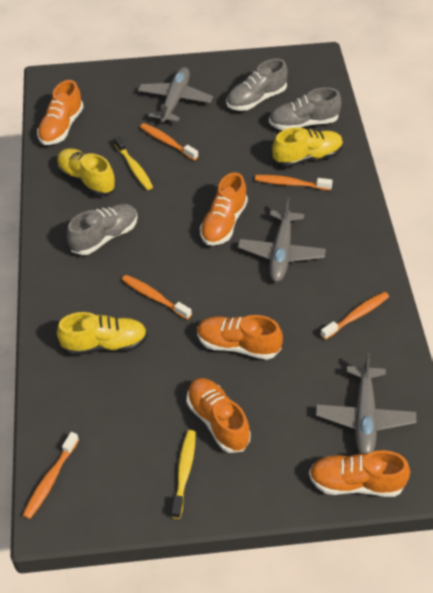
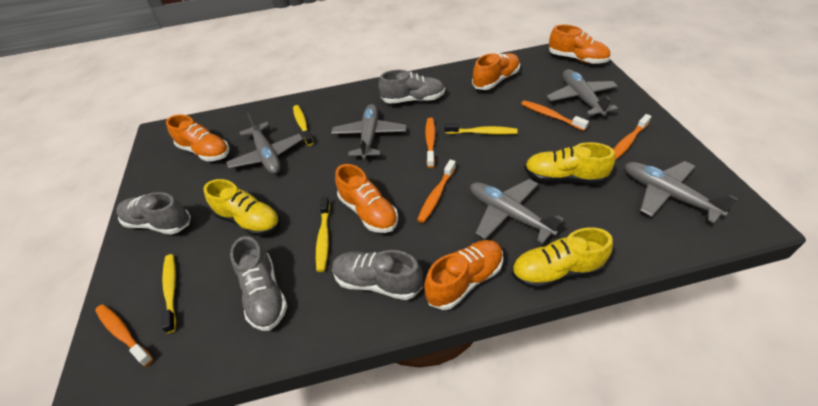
grey plane: [138,67,213,123] [238,197,326,282] [316,353,416,454] = 3 -> [226,113,303,174] [331,104,406,159] [470,179,564,244] [546,69,618,116] [625,161,738,223] = 5
grey shoe: [67,204,138,255] [226,59,288,111] [269,87,341,130] = 3 -> [116,192,191,235] [230,236,288,331] [332,250,423,300] [378,70,445,104] = 4
yellow toothbrush: [114,136,153,190] [171,430,196,519] = 2 -> [161,254,176,333] [293,105,313,146] [316,197,330,272] [444,123,518,135] = 4

